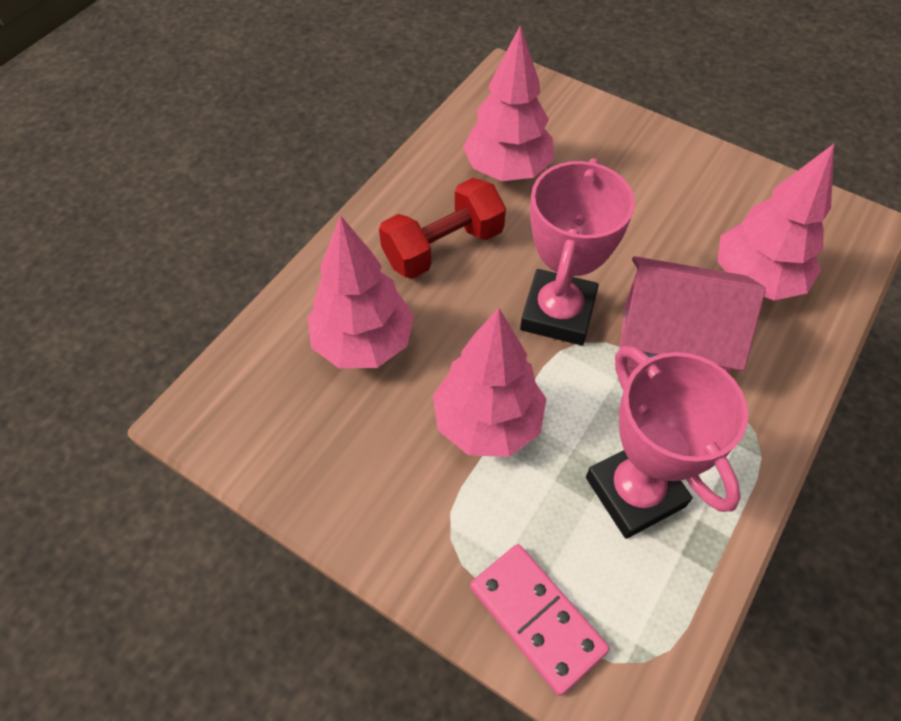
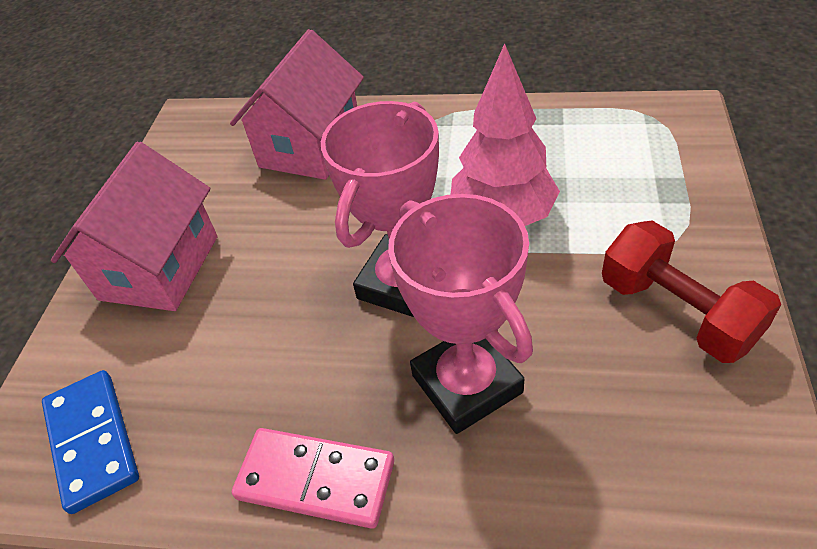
blue domino: none = 0 -> [42,370,139,514] = 1
pink house: [619,256,766,375] = 1 -> [51,142,218,311] [230,29,364,180] = 2
pink tree: [308,215,414,368] [433,308,546,457] [463,26,554,181] [717,144,834,301] = 4 -> [451,43,560,226] = 1

